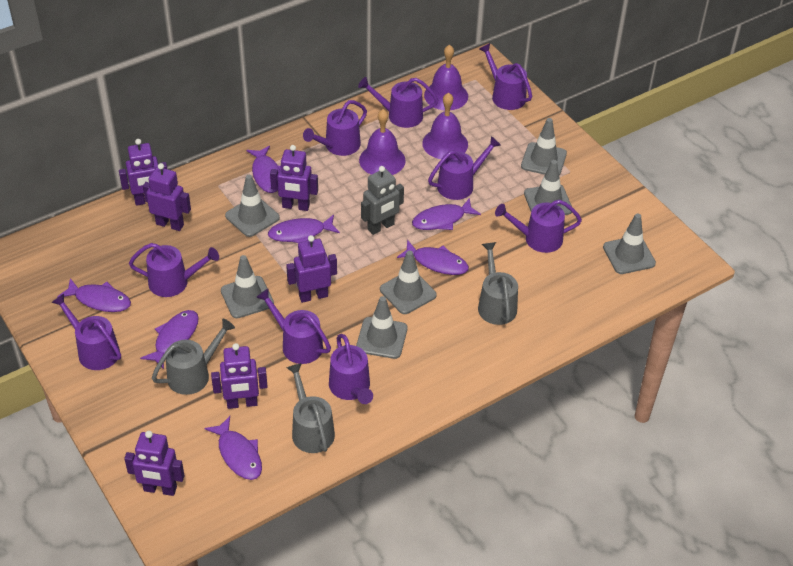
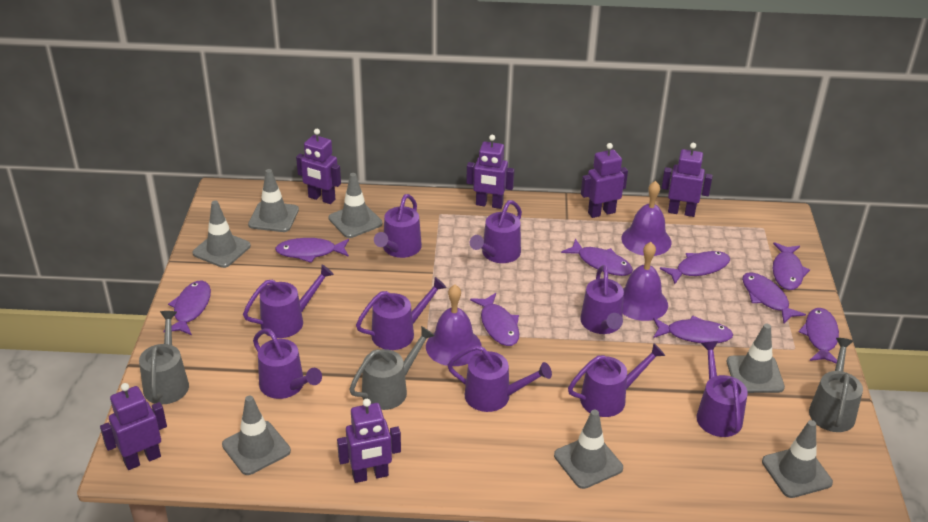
grey robot: [361,166,404,235] = 1 -> none = 0
purple fish: [57,278,131,312] [140,310,199,369] [204,416,262,480] [246,146,280,193] [268,215,340,243] [397,240,469,275] [412,198,481,230] = 7 -> [163,280,211,335] [275,238,349,263] [470,293,519,346] [561,239,633,276] [653,316,733,343] [660,251,730,284] [742,272,806,323] [773,242,810,290] [798,308,839,364] = 9

